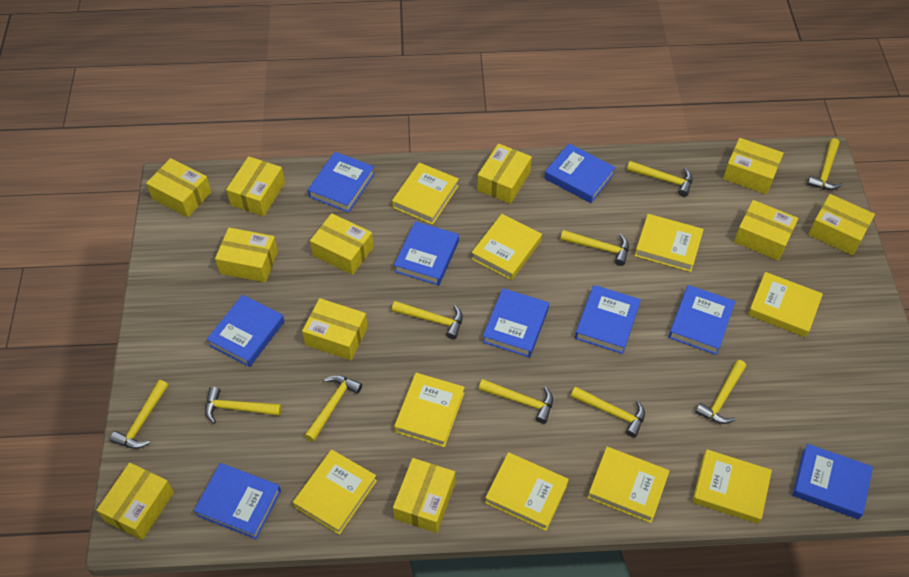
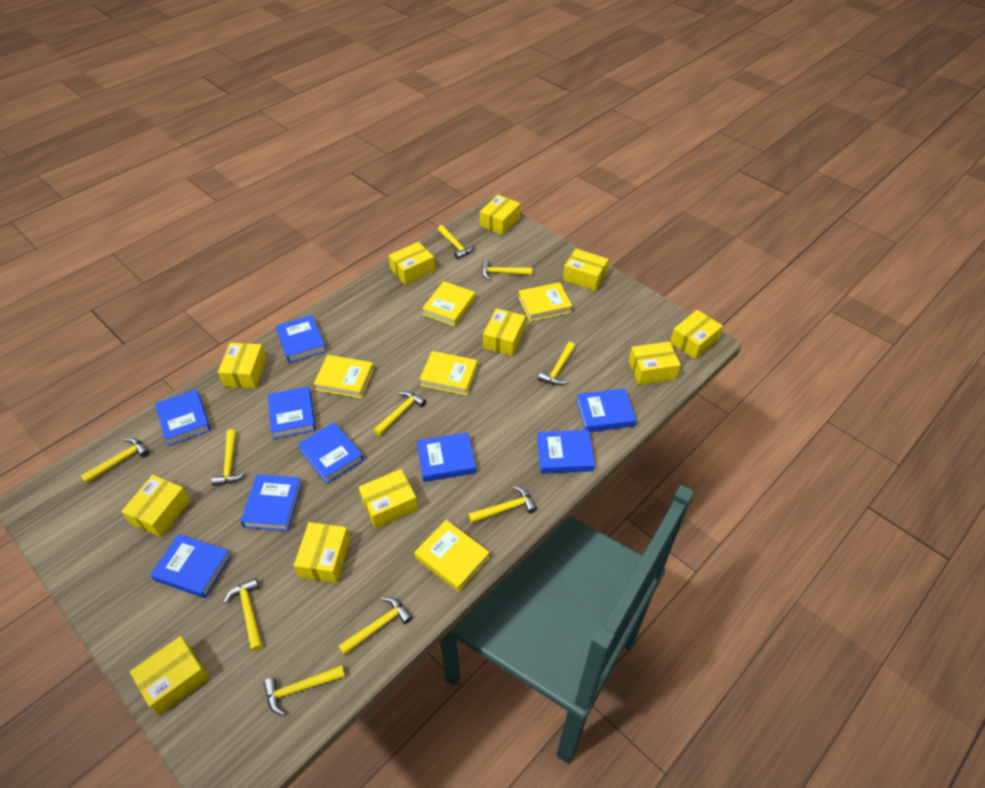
yellow book: [293,449,377,535] [392,163,459,225] [394,373,465,447] [472,214,542,280] [485,452,569,531] [588,447,670,523] [635,214,704,272] [692,450,772,524] [748,272,823,337] = 9 -> [313,355,374,398] [414,520,490,592] [420,351,477,396] [422,281,475,326] [518,282,572,322] = 5

